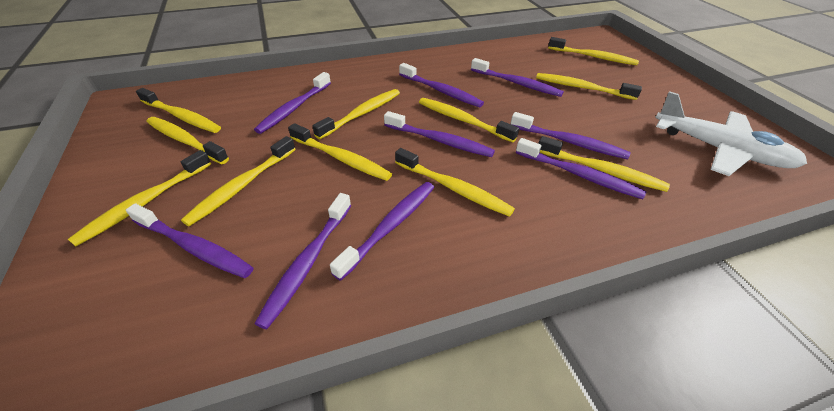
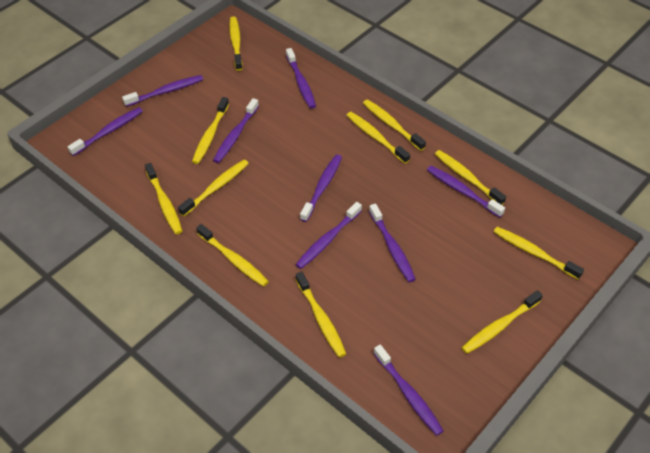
white plane: [655,91,807,176] = 1 -> none = 0

